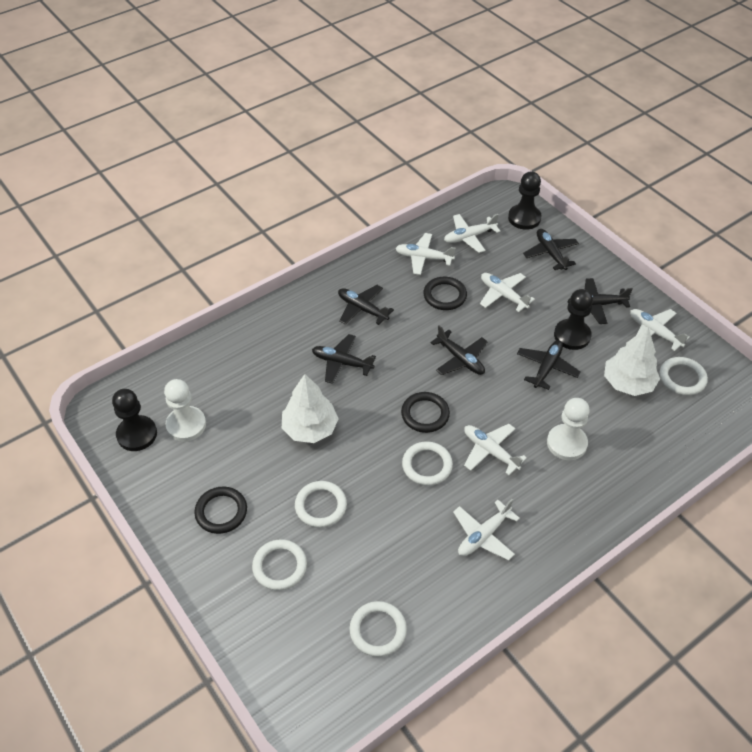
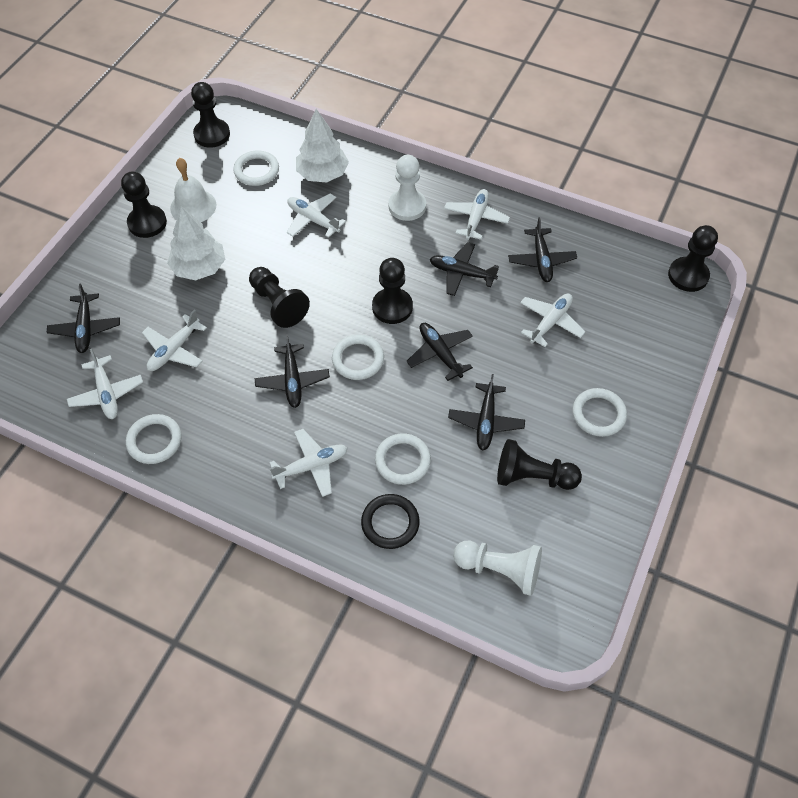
black pawn: [112,389,157,451] [508,171,542,230] [554,289,593,350] = 3 -> [121,172,167,238] [191,82,230,148] [249,267,310,328] [372,258,413,324] [497,439,582,490] [668,225,718,292] = 6
black ring: [194,487,247,534] [401,392,450,433] [424,277,467,310] = 3 -> [361,494,420,549] = 1
white bell: none = 0 -> [170,158,216,222] = 1

